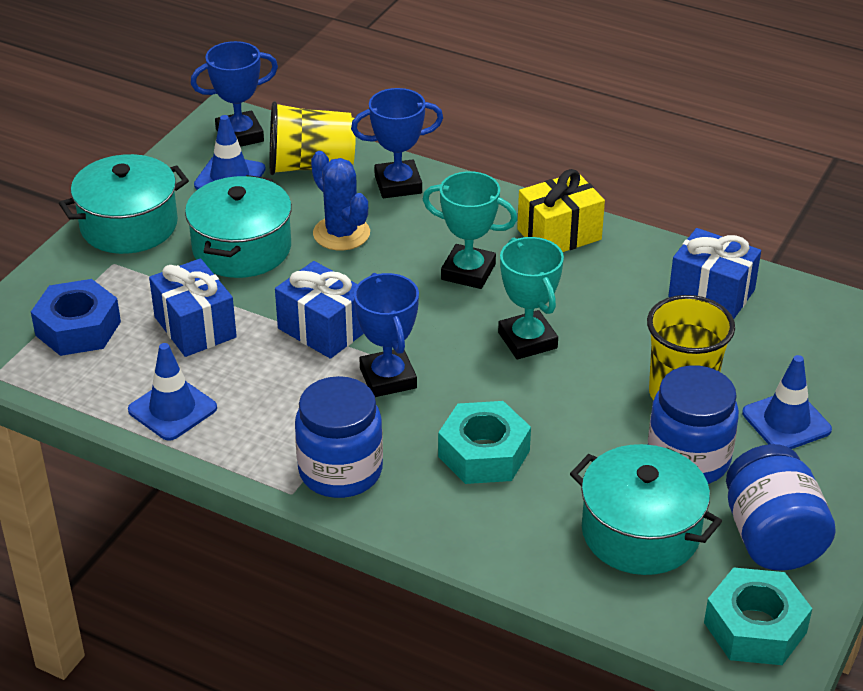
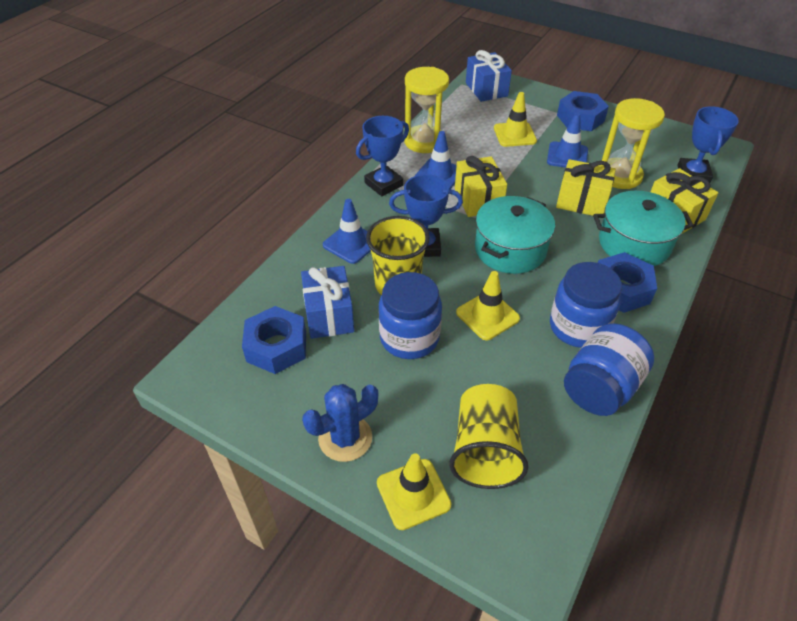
blue gift: [149,258,237,357] [275,261,364,359] [668,228,761,319] = 3 -> [301,266,354,339] [466,50,512,102] = 2
blue nut: [31,279,121,356] = 1 -> [242,306,306,374] [557,91,609,131] [598,252,657,313] = 3
turquoise nut: [438,401,531,484] [704,567,812,665] = 2 -> none = 0
turquoise pot: [59,154,189,254] [185,175,292,278] [570,444,722,575] = 3 -> [475,196,555,274] [593,191,694,266] = 2
turquoise trophy: [422,171,517,289] [498,237,564,359] = 2 -> none = 0
yellow gift: [517,169,605,252] = 1 -> [455,156,507,217] [556,159,616,216] [651,168,718,233] = 3
yellow hourglass: none = 0 -> [404,67,449,153] [601,98,665,189] = 2
yellow traffic cone: none = 0 -> [377,453,452,530] [456,271,520,340] [494,92,537,147] = 3

